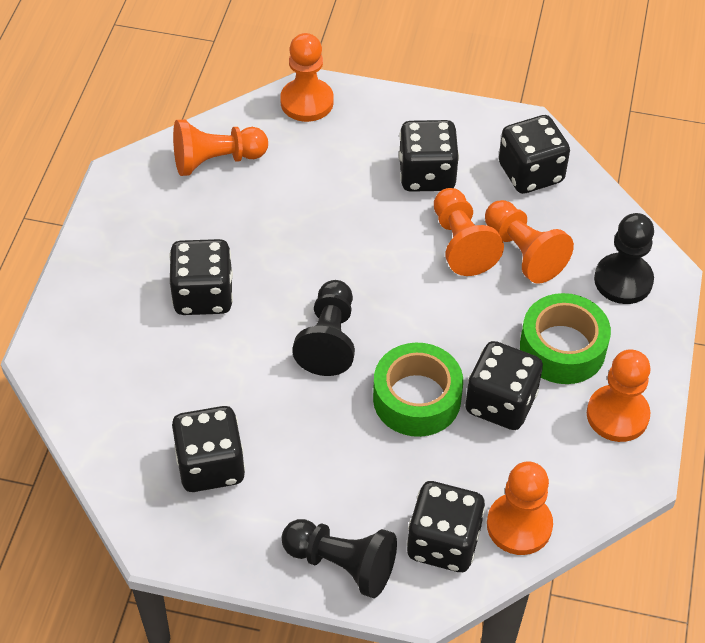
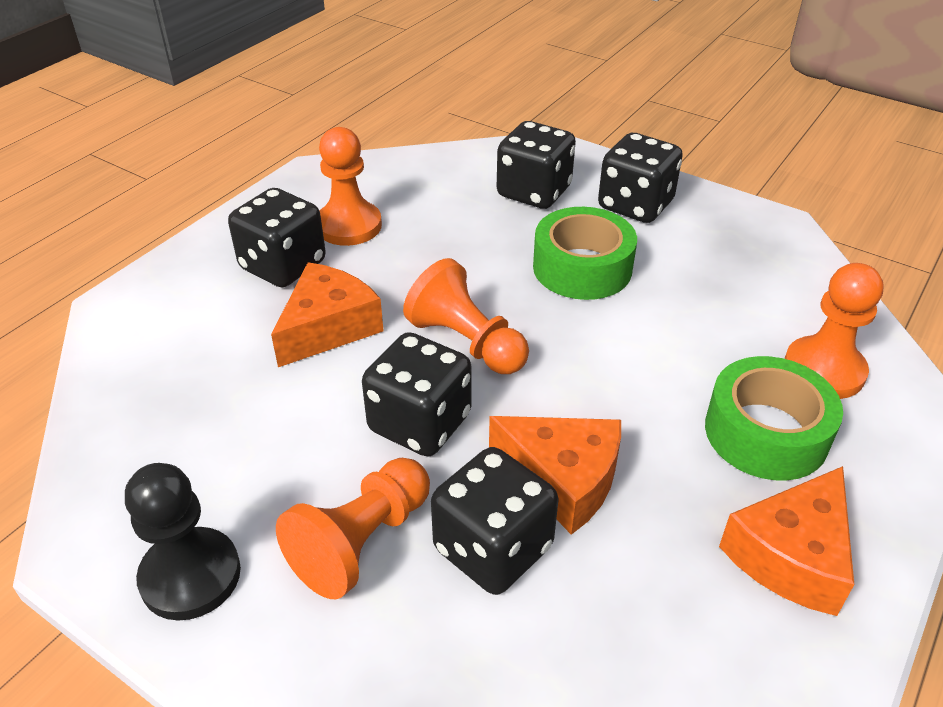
black dice: [170,239,233,315] [172,406,245,492] [399,120,459,192] [407,481,485,572] [465,341,543,430] [499,115,570,194] = 6 -> [228,188,326,287] [362,332,472,457] [431,447,558,595] [497,121,576,209] [598,133,683,223] = 5
black pawn: [282,519,397,598] [292,280,355,376] [594,213,654,304] = 3 -> [125,463,241,621] = 1
orange cheese: none = 0 -> [271,262,384,367] [489,416,621,535] [719,466,854,616] = 3
orange pawn: [173,119,268,176] [280,33,334,122] [434,188,504,276] [485,200,574,284] [487,462,553,555] [587,350,651,442] = 6 -> [276,458,430,599] [319,127,382,246] [403,258,529,374] [784,263,884,399] = 4

